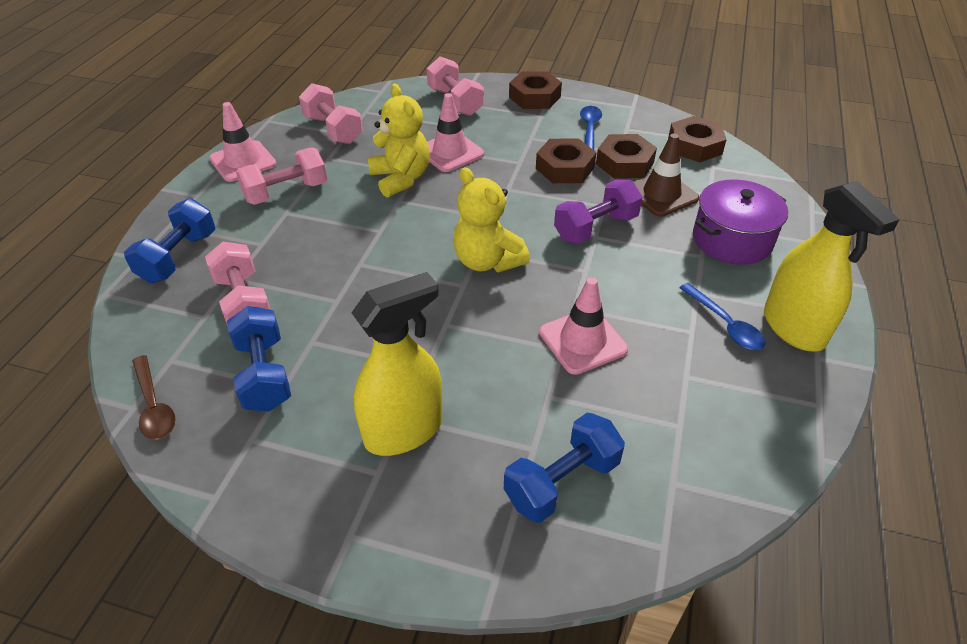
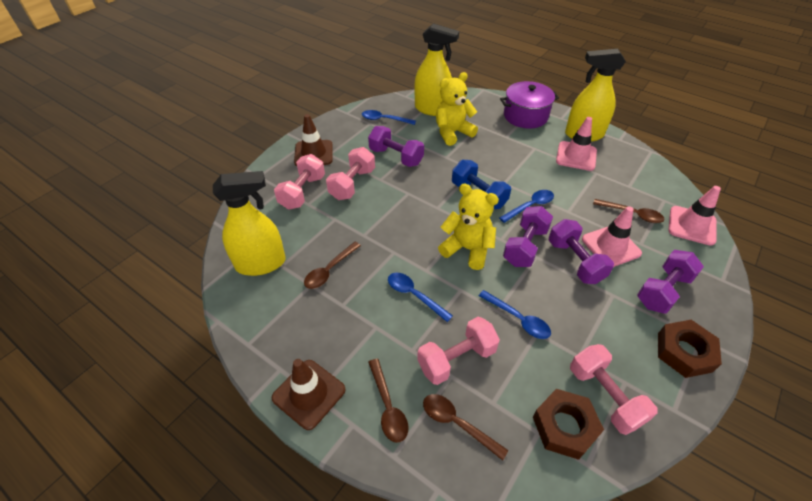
blue dumbbell: [124,198,215,283] [227,306,291,412] [504,413,625,523] = 3 -> [452,160,511,209] = 1
blue spoon: [580,106,602,150] [679,283,766,350] = 2 -> [362,110,416,125] [388,273,453,322] [479,290,551,339] [499,190,554,223] = 4
brown nut: [509,71,562,109] [536,138,596,183] [596,134,657,179] [668,116,727,162] = 4 -> [533,389,604,460] [658,320,722,378] = 2
brown spoon: [132,355,176,440] = 1 -> [304,242,361,289] [368,359,408,443] [423,394,509,460] [593,199,664,223] = 4
brown traffic cone: [634,134,699,217] = 1 -> [272,359,346,430] [294,114,333,166] = 2
purple dumbbell: [554,180,643,244] = 1 -> [368,126,424,167] [503,206,553,267] [549,219,614,284] [637,250,704,314] = 4
yellow spray bottle: [351,272,442,456] [764,181,900,352] = 2 -> [213,171,286,276] [414,24,459,116] [565,49,626,142] = 3

